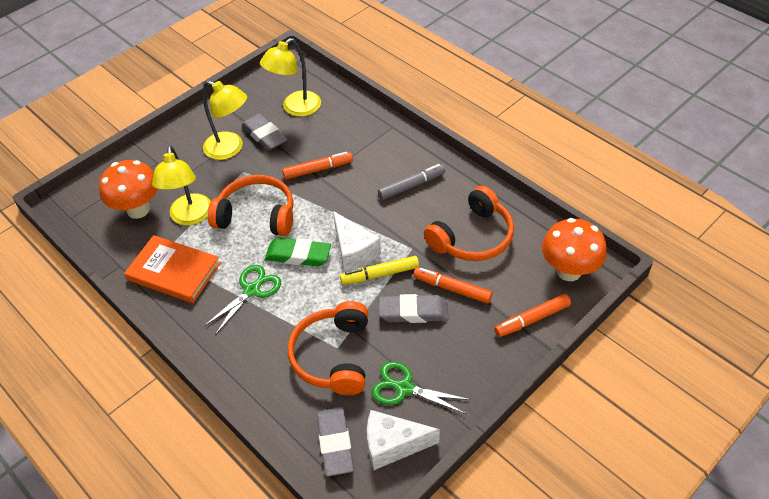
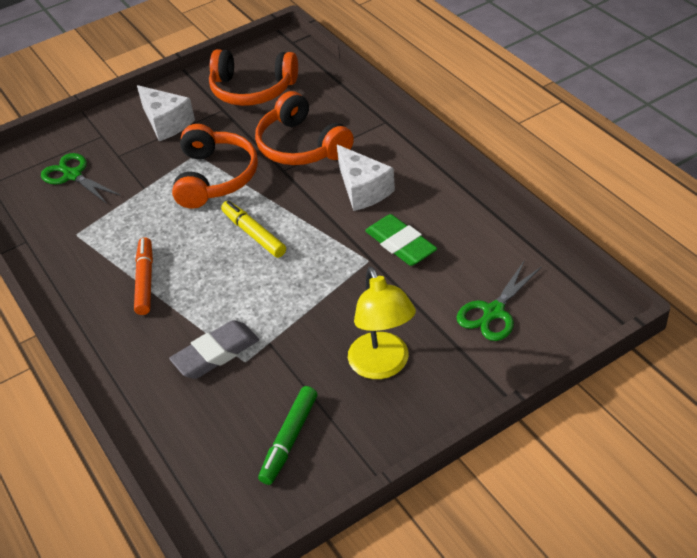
green marker: none = 0 -> [258,386,317,485] = 1
grey eraser: [242,114,287,151] [317,407,354,477] [379,294,449,323] = 3 -> [169,320,259,379] = 1
grey marker: [378,164,446,200] = 1 -> none = 0
orange book: [124,235,221,303] = 1 -> none = 0
orange marker: [282,152,353,179] [413,267,492,304] [494,294,571,337] = 3 -> [134,237,153,315] = 1
orange mushroom: [99,160,158,219] [542,218,607,281] = 2 -> none = 0
yellow lamp: [152,146,211,225] [203,80,247,160] [260,38,321,117] = 3 -> [348,267,416,379] = 1

